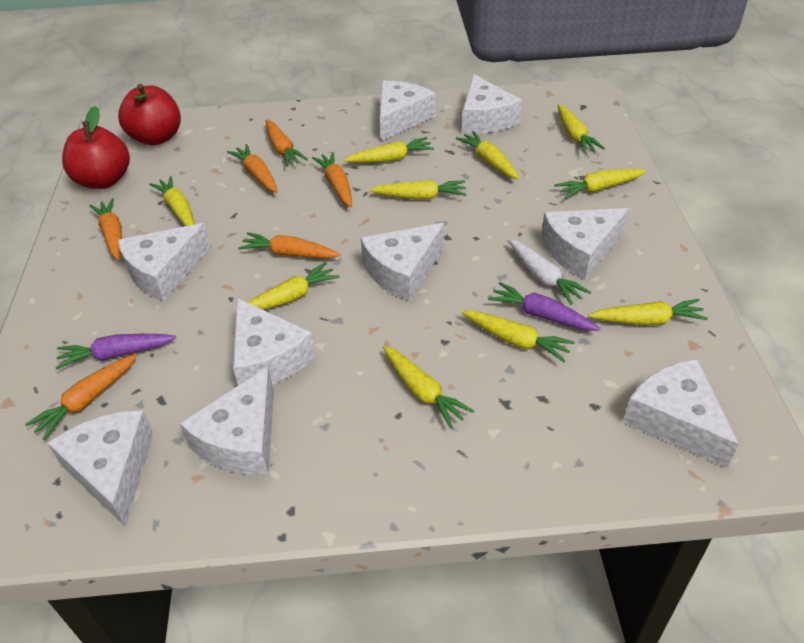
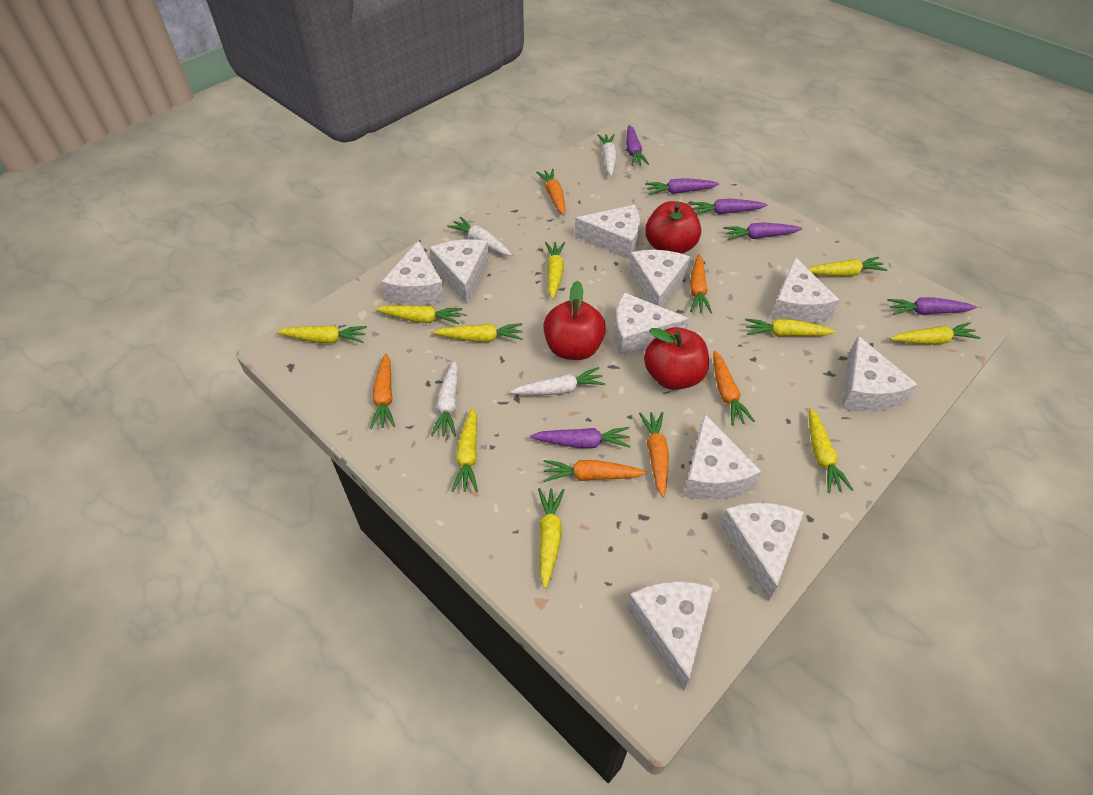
purple carrot: [55,334,176,369] [488,282,600,331] = 2 -> [530,427,631,448] [626,125,649,166] [645,178,719,195] [691,199,768,214] [723,222,802,240] [887,297,977,315] = 6
red apple: [62,106,130,189] [118,84,181,145] = 2 -> [543,281,606,360] [644,327,709,390] [645,201,701,254] = 3
white carrot: [508,239,591,305] = 1 -> [431,361,458,437] [447,217,512,256] [511,367,605,395] [598,134,617,176] = 4
white cheese: [48,410,154,526] [118,223,211,301] [180,367,274,475] [233,298,316,386] [361,223,444,301] [380,81,436,141] [462,74,522,134] [541,208,629,280] [623,359,739,468] = 9 -> [381,240,445,305] [430,239,489,304] [575,205,640,260] [614,292,689,356] [627,581,713,691] [629,250,690,308] [683,414,761,500] [720,503,804,601] [771,257,839,323] [842,336,917,412] = 10

